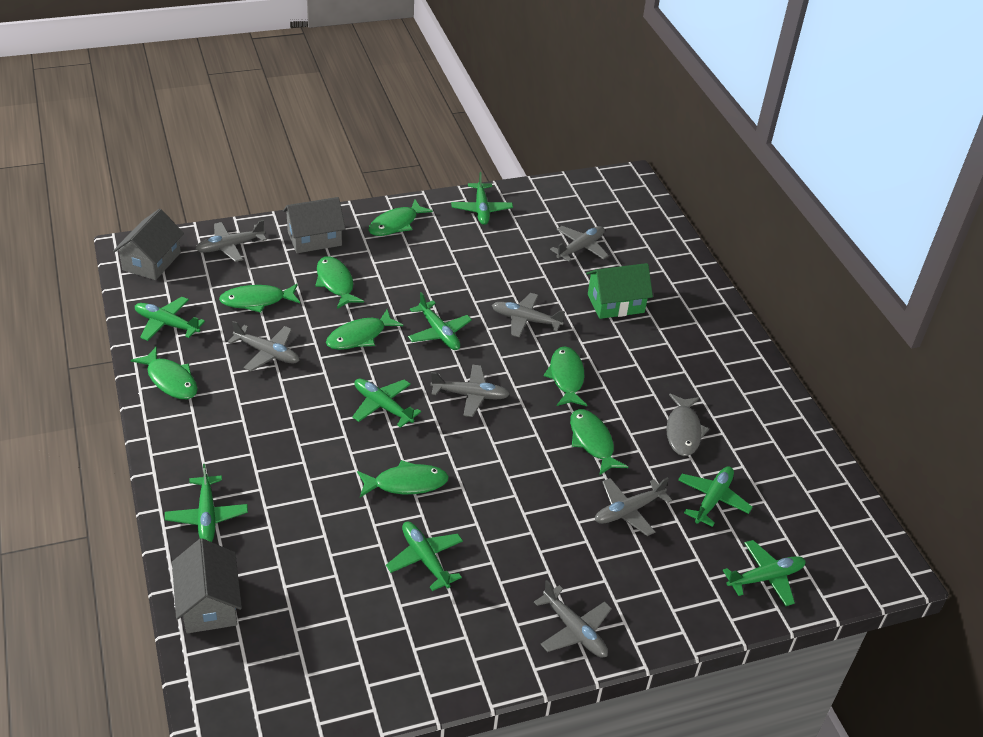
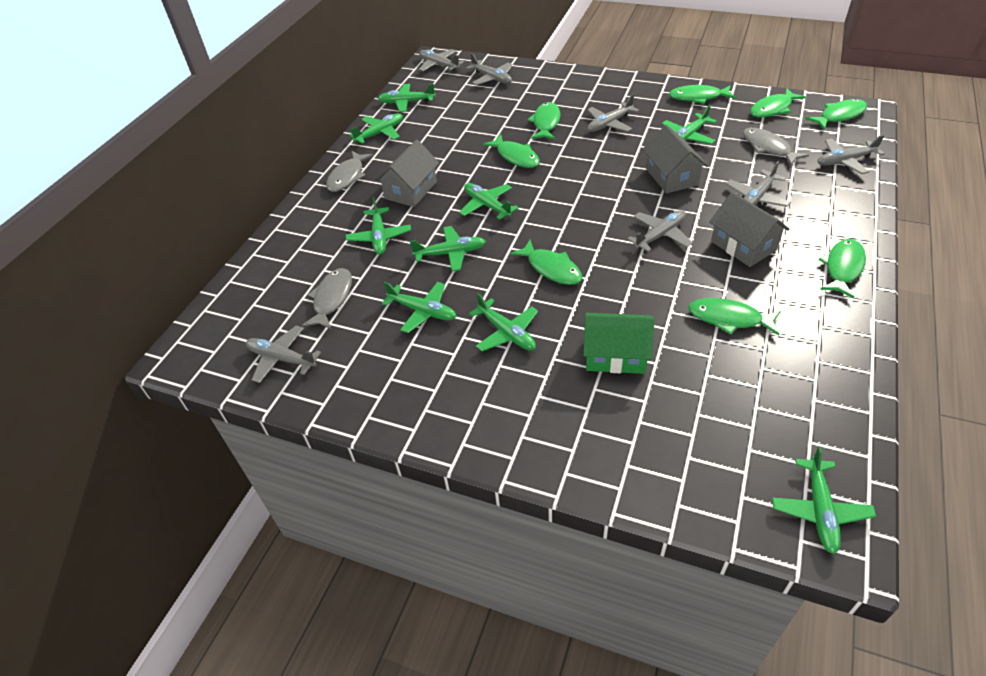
green plane: [135,297,205,341] [165,464,248,542] [352,379,421,428] [386,522,463,591] [408,292,472,350] [451,172,513,225] [678,466,753,527] [723,540,806,606] = 8 -> [346,197,411,255] [349,113,403,144] [378,84,436,112] [382,282,456,333] [410,226,486,271] [459,183,519,220] [469,293,538,352] [662,105,717,144] [772,446,876,554] = 9
grey fish: [666,393,709,456] = 1 -> [302,268,352,329] [326,151,374,192] [743,128,809,166] = 3

